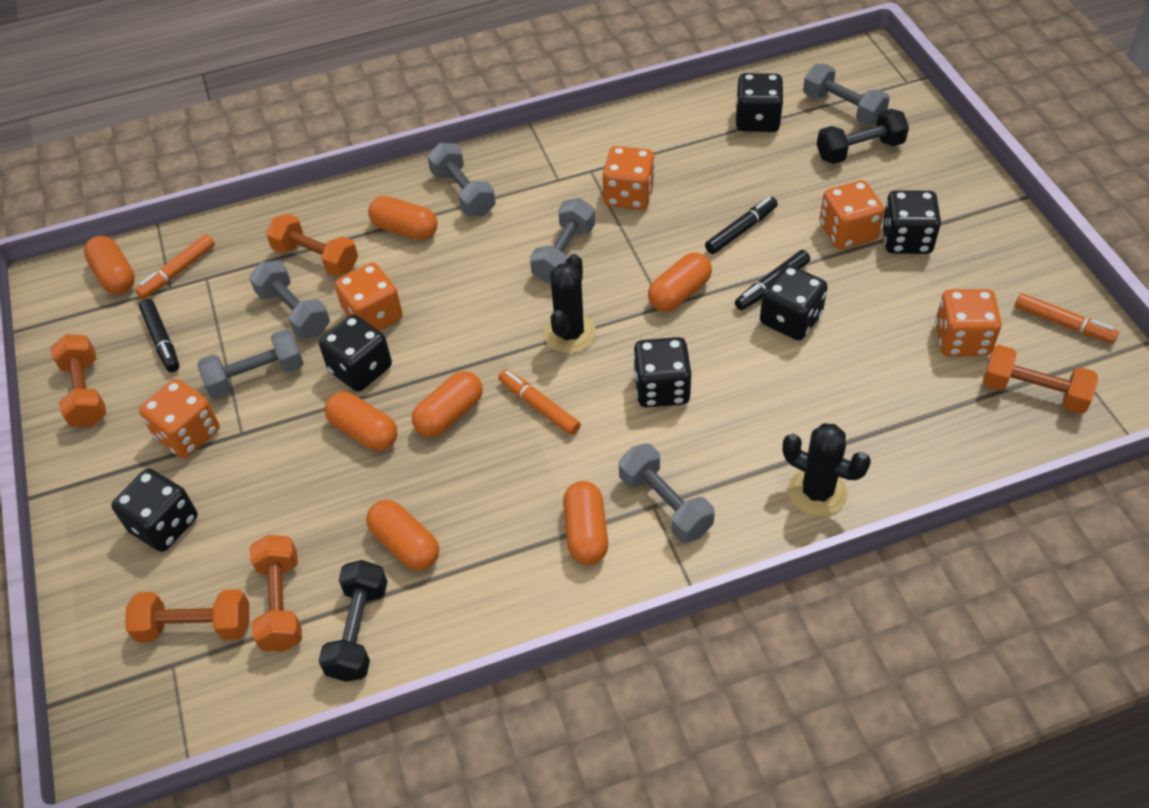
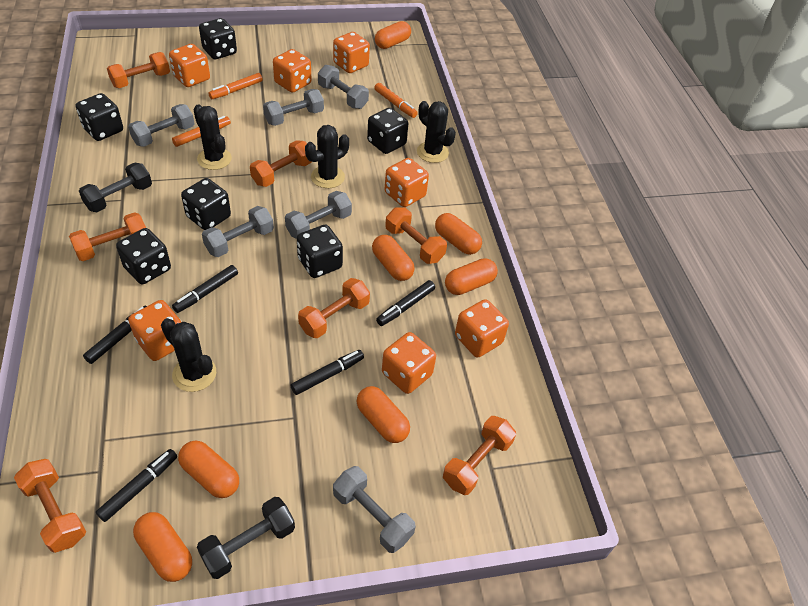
black cactus: [544,254,596,354] [782,423,871,517] = 2 -> [161,318,216,392] [193,104,232,170] [305,125,349,188] [417,101,456,163] = 4
black marker: [139,299,179,372] [705,197,778,254] [735,250,810,310] = 3 -> [83,306,147,364] [96,449,177,522] [172,265,238,313] [291,350,364,395] [376,280,435,326] = 5
orange dice: [139,379,220,458] [335,263,403,331] [603,146,655,210] [819,180,884,250] [935,289,1002,356] = 5 -> [128,300,182,361] [169,44,210,87] [273,49,311,93] [333,32,370,73] [382,332,436,394] [385,158,429,207] [455,299,509,358] = 7
orange dumbbell: [51,334,107,427] [125,589,249,642] [250,535,302,652] [266,214,358,277] [983,345,1098,414] = 5 -> [14,459,86,553] [69,212,146,261] [107,52,170,88] [250,140,312,187] [298,278,370,338] [385,207,447,264] [443,416,516,495] = 7

